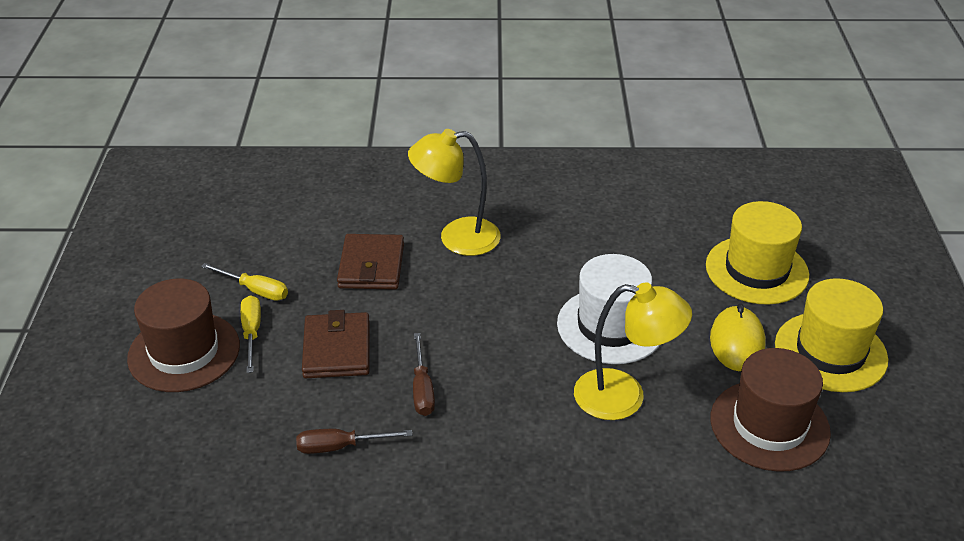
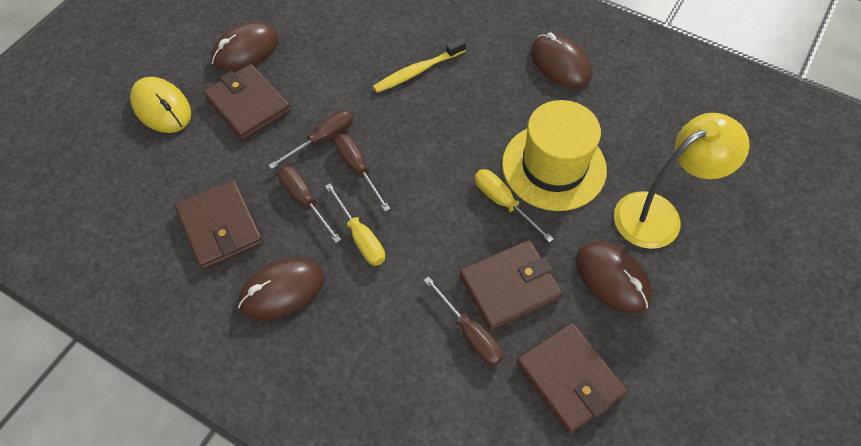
brown hat: [127,279,240,392] [710,348,831,472] = 2 -> none = 0
brown mouse: none = 0 -> [211,22,279,72] [238,258,324,320] [531,32,592,88] [576,241,652,314] = 4
brown screwdriver: [296,429,412,454] [413,333,435,416] = 2 -> [268,110,353,169] [278,166,341,243] [335,134,390,212] [424,276,504,366] = 4
brown wallet: [302,310,369,378] [337,234,404,290] = 2 -> [175,180,263,269] [203,64,291,140] [459,240,563,330] [517,323,627,434] = 4
white hat: [557,254,660,364] = 1 -> none = 0
yellow hat: [706,201,809,305] [775,278,888,392] = 2 -> [502,100,607,211] = 1
yellow lamp: [408,129,501,256] [574,282,692,420] = 2 -> [614,113,750,249] = 1
yellow toothbrush: none = 0 -> [373,38,466,93] = 1

